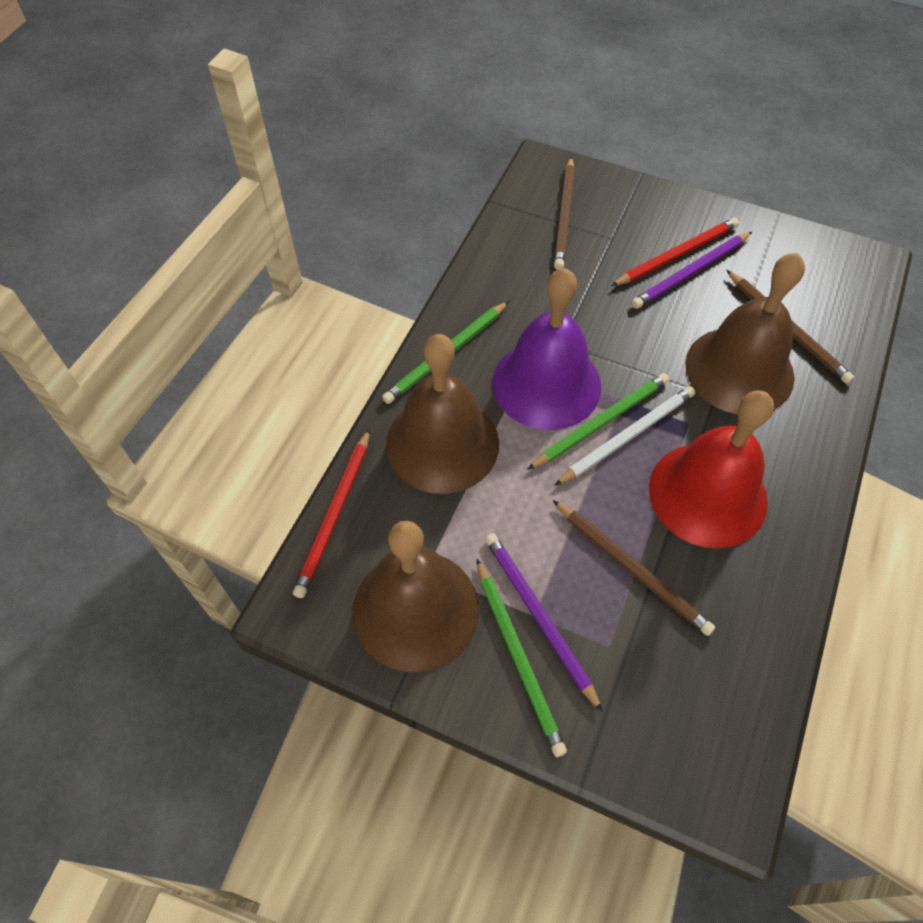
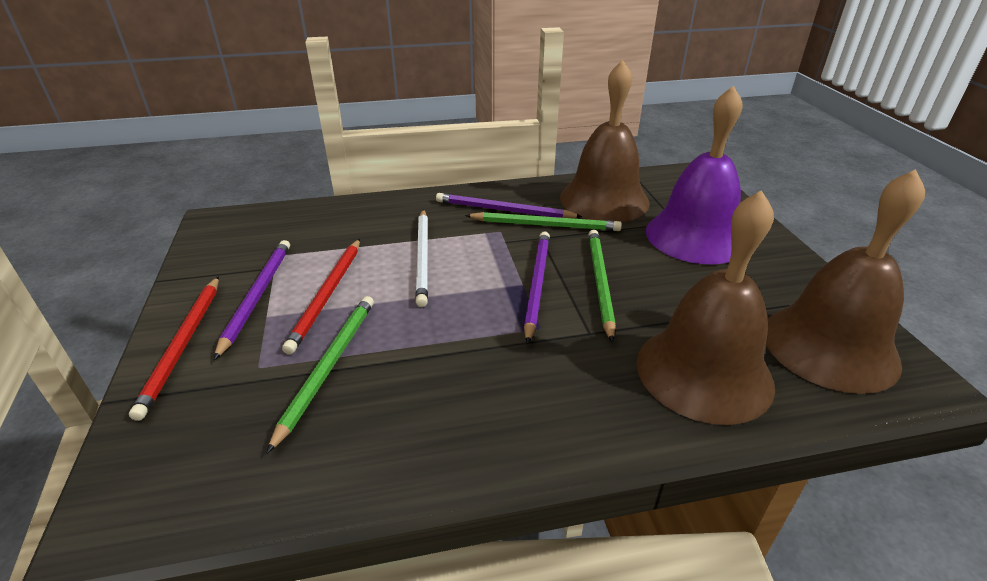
brown pencil: [553,500,715,636] [554,156,575,270] [726,270,854,384] = 3 -> none = 0
purple pencil: [485,533,603,712] [632,232,752,309] = 2 -> [214,240,290,360] [436,193,582,218] [524,231,550,344] = 3
red bell: [649,390,774,549] = 1 -> none = 0

